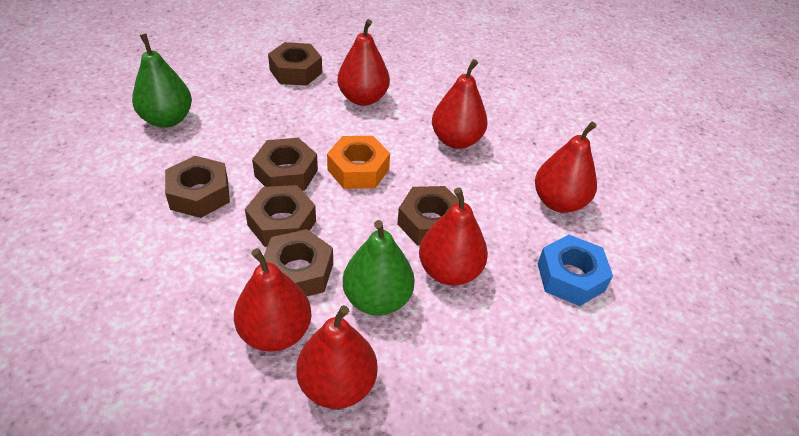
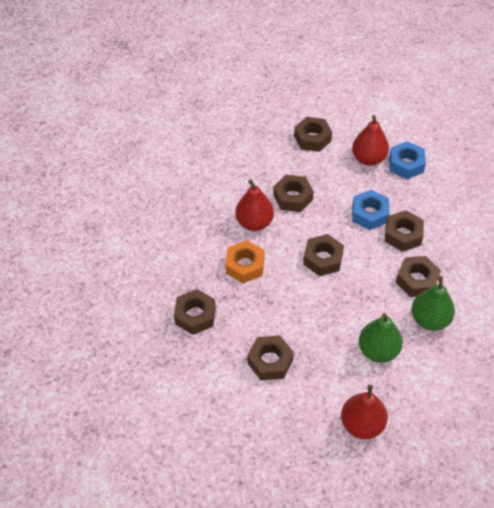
blue nut: [538,235,613,306] = 1 -> [352,190,390,230] [389,141,426,179] = 2
brown nut: [165,156,230,218] [245,185,316,247] [252,138,318,191] [264,229,333,296] [268,42,322,86] [397,186,459,246] = 6 -> [174,289,216,335] [247,335,294,380] [273,175,314,212] [294,117,332,152] [303,234,344,276] [385,210,424,252] [396,256,441,297] = 7
red pear: [234,248,311,352] [296,305,377,409] [338,19,390,106] [419,188,488,286] [432,59,488,149] [535,121,597,213] = 6 -> [236,179,274,231] [341,385,388,439] [352,115,389,166] = 3

